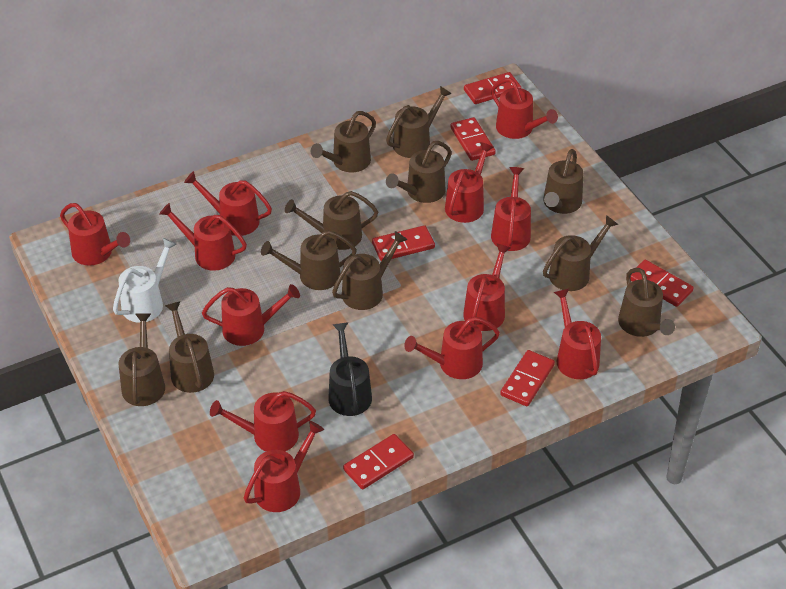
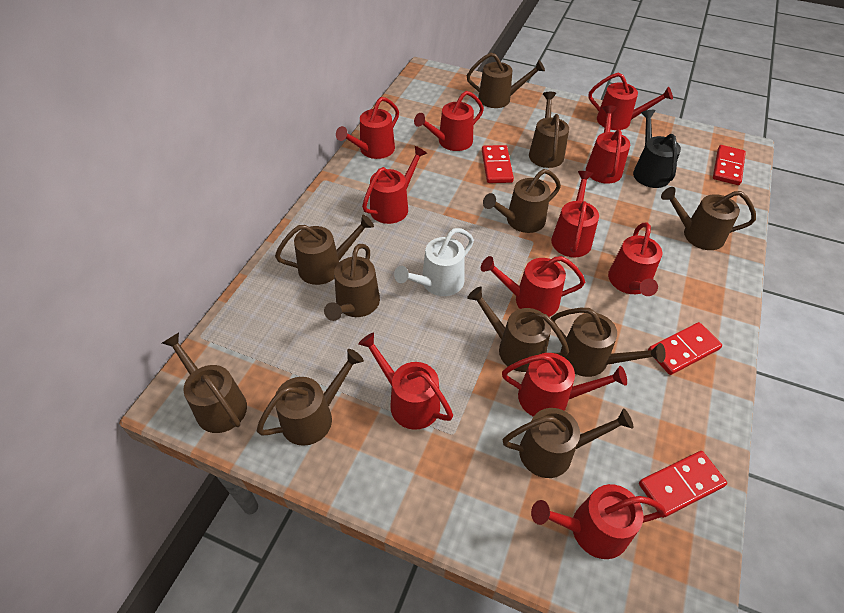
red domino: [343,434,414,490] [372,225,435,261] [451,117,496,161] [464,72,521,104] [500,350,555,406] [631,260,693,307] = 6 -> [482,145,514,183] [639,451,727,518] [648,322,722,375] [713,145,746,185] = 4
red watering can: [60,203,130,266] [159,203,247,271] [184,171,272,236] [202,284,300,346] [210,391,316,452] [244,421,324,512] [404,317,500,379] [445,142,493,223] [463,243,511,331] [491,78,558,139] [491,167,531,251] [554,289,601,379] = 12 -> [336,97,399,159] [358,332,453,430] [362,146,427,224] [414,91,484,151] [481,256,585,317] [502,353,627,417] [531,484,666,559] [551,171,599,257] [586,105,630,184] [588,73,673,130] [608,222,662,296] = 11

